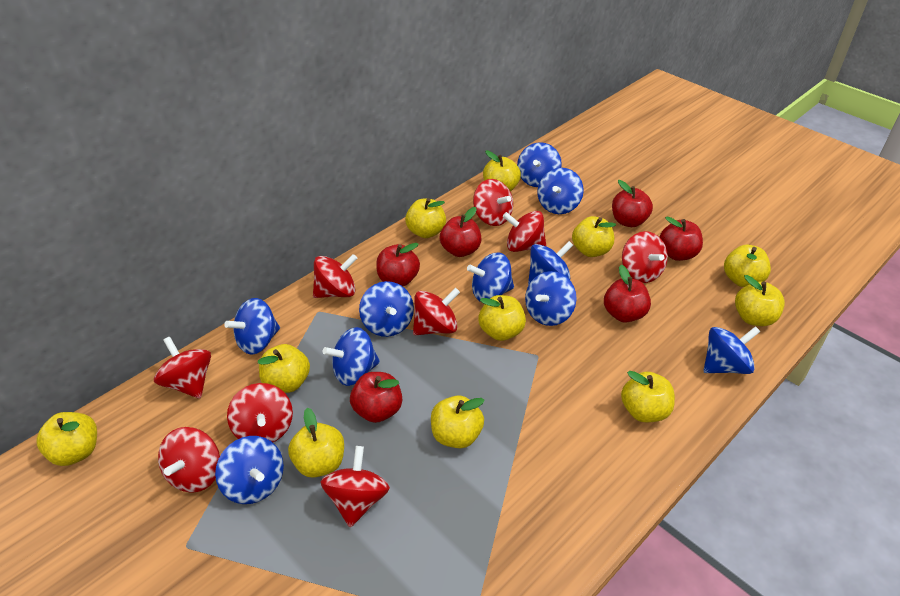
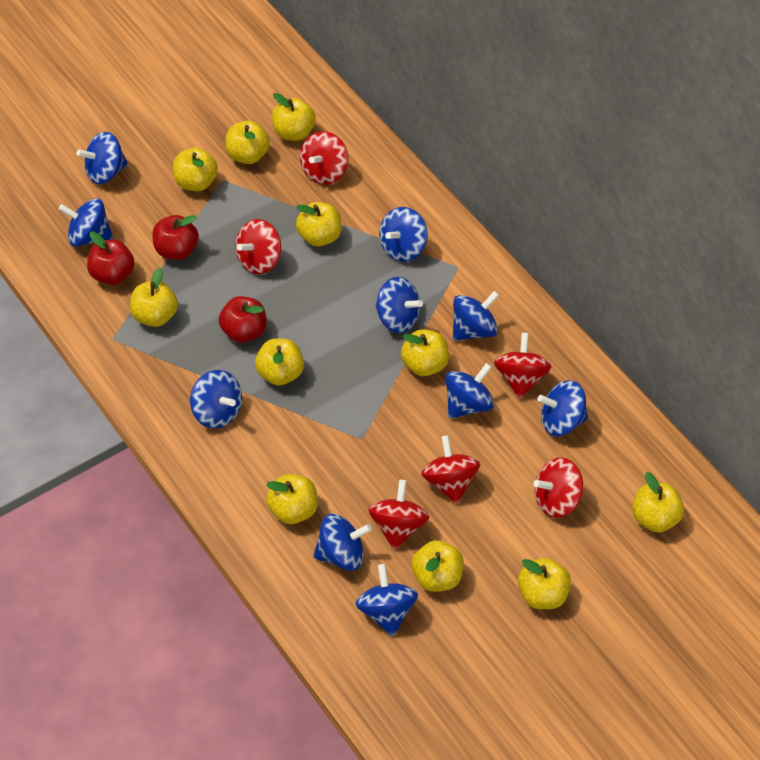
red apple: [350,372,402,423] [376,243,420,286] [440,207,481,257] [604,265,651,323] [612,180,653,227] [660,217,703,261] = 6 -> [87,232,134,285] [152,215,199,260] [219,296,267,343] = 3
red spinning top: [154,337,211,399] [158,427,220,493] [227,383,293,442] [313,254,358,298] [320,446,390,527] [413,288,460,335] [473,179,513,226] [503,211,547,252] [622,231,668,283] = 9 -> [235,219,281,274] [300,131,348,185] [368,480,429,550] [421,435,481,504] [494,333,552,399] [534,457,583,518] = 6

